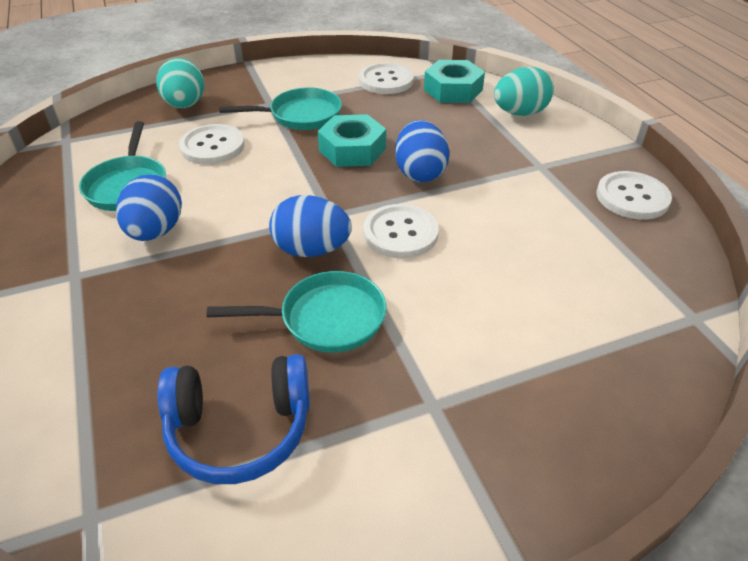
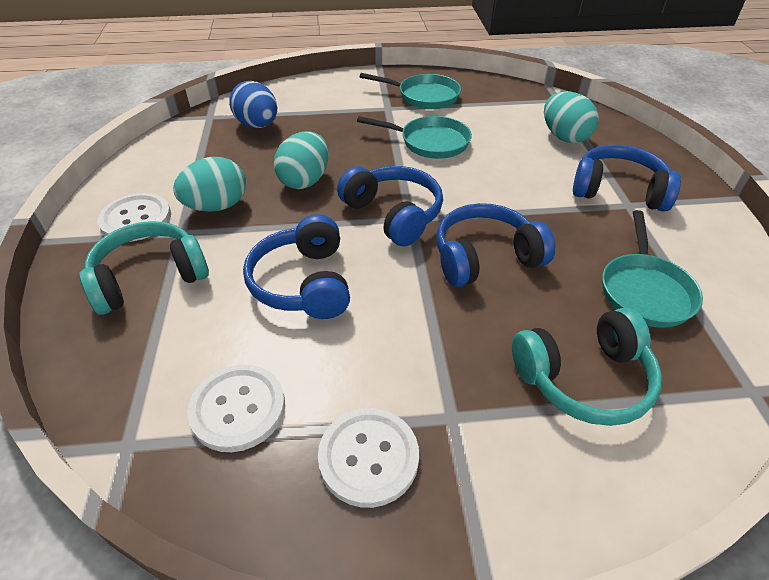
blue egg: [116,175,182,241] [269,195,352,257] [395,120,449,182] = 3 -> [229,81,277,128] = 1
blue headphones: [157,354,310,484] = 1 -> [243,214,350,319] [337,166,443,246] [437,203,555,287] [573,144,681,212] = 4
turquoise egg: [156,58,204,108] [494,67,554,116] = 2 -> [173,157,246,212] [274,131,329,189] [544,91,599,143] = 3
turquoise headphones: none = 0 -> [80,221,209,315] [512,308,662,426] = 2
turquoise nut: [318,114,386,167] [424,60,485,103] = 2 -> none = 0
white button: [179,124,245,165] [359,63,414,94] [363,204,439,259] [596,171,672,220] = 4 -> [98,193,171,242] [187,365,285,452] [318,408,419,508] = 3

